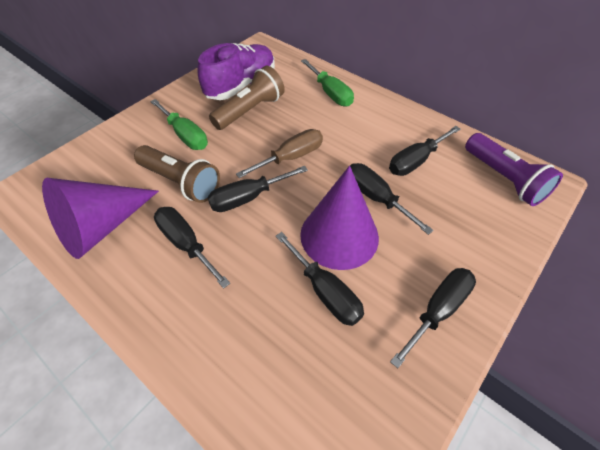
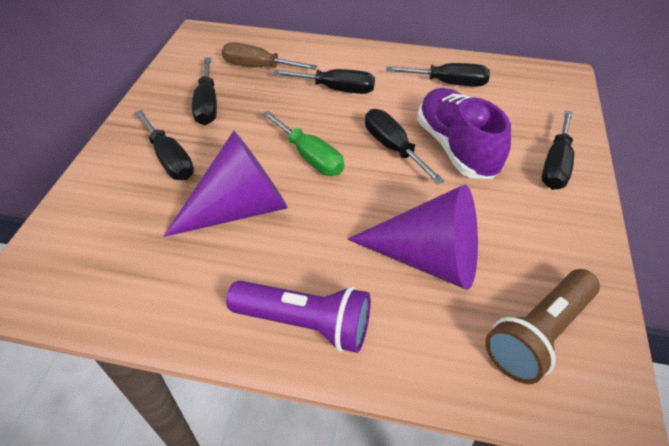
brown flashlight: [134,145,220,203] [209,66,285,130] = 2 -> [485,269,600,384] = 1
green screwdriver: [150,99,208,150] [301,59,354,107] = 2 -> [262,111,344,176] = 1

